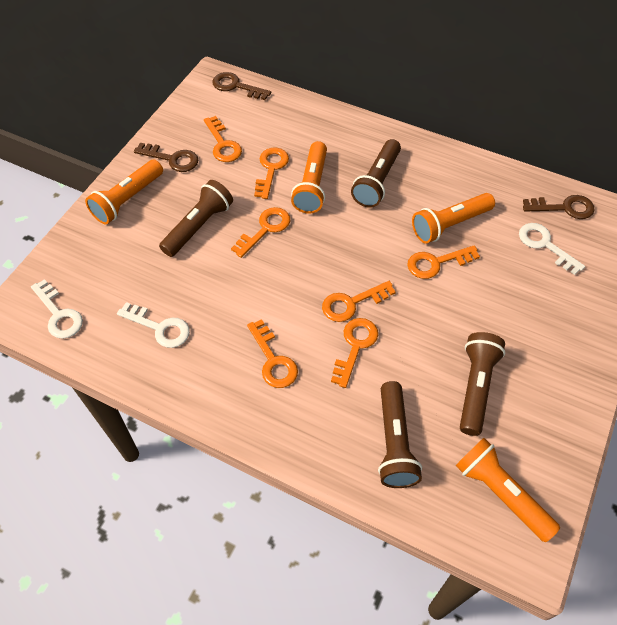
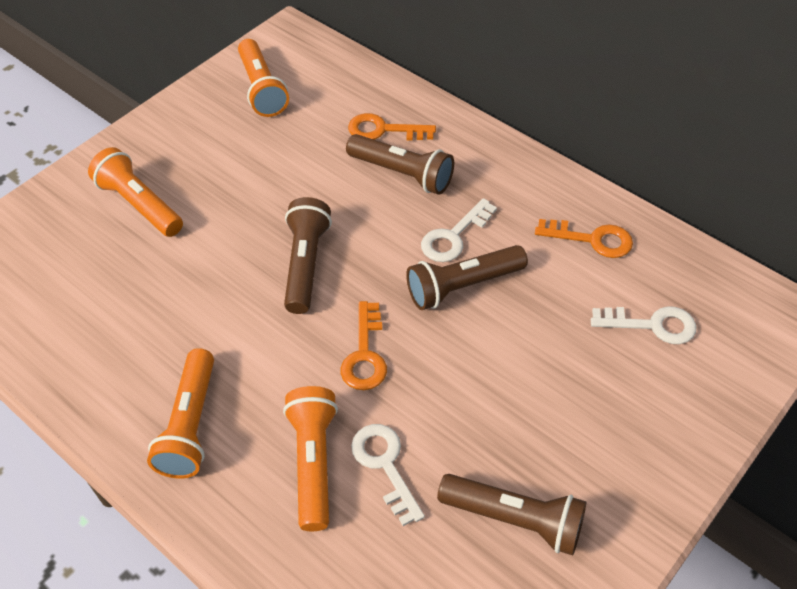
brown key: [134,143,198,172] [212,72,271,100] [523,195,595,219] = 3 -> none = 0
orange key: [204,116,242,162] [231,207,290,258] [247,319,298,388] [254,148,289,199] [322,281,396,322] [331,318,378,388] [407,245,480,279] = 7 -> [341,301,387,390] [348,113,436,141] [535,219,633,258] = 3

